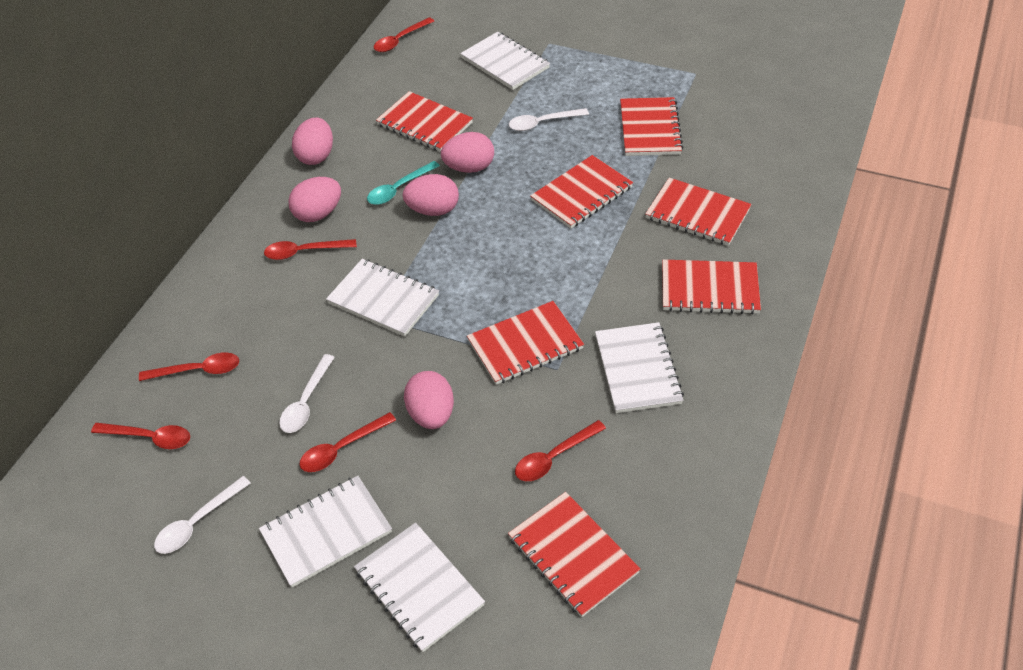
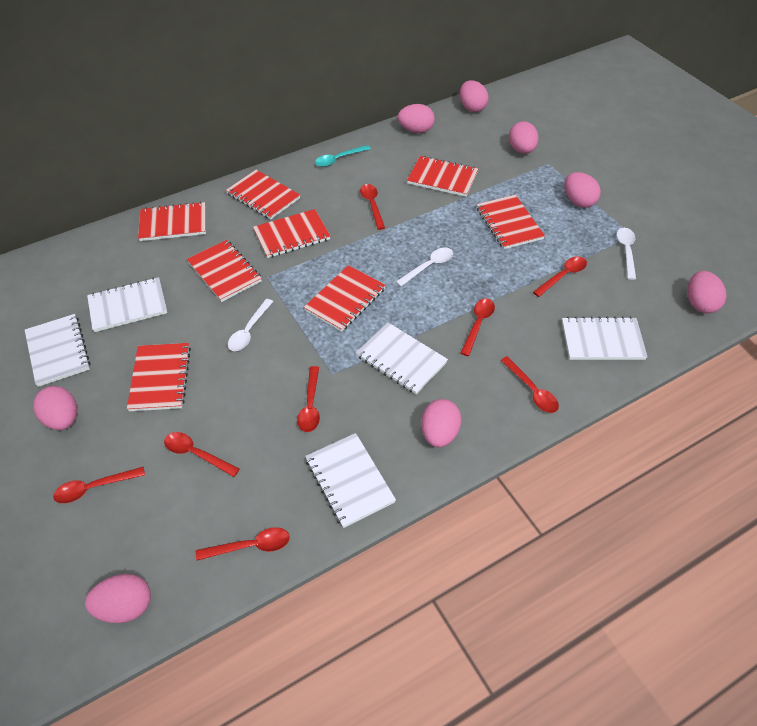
pink egg: [288,177,341,222] [292,118,333,165] [403,174,459,216] [404,371,454,429] [441,132,494,173] = 5 -> [33,386,77,430] [85,574,151,623] [398,104,435,133] [421,399,461,447] [460,80,489,112] [509,121,538,154] [564,172,601,208] [687,271,726,314] = 8
red notebook: [376,91,473,152] [467,301,584,385] [508,492,641,617] [530,155,633,229] [620,97,684,156] [645,178,751,246] [662,260,761,314] = 7 -> [127,343,191,411] [138,202,206,241] [187,240,262,302] [226,170,300,220] [253,209,330,258] [304,265,386,332] [407,156,478,197] [476,195,545,249] = 8
red spoon: [91,423,190,449] [139,352,239,381] [264,239,357,260] [300,412,396,472] [374,17,434,52] [515,420,606,481] = 6 -> [53,467,145,503] [164,432,240,477] [196,527,290,561] [297,366,320,432] [360,184,385,230] [460,298,495,356] [500,356,559,413] [533,256,587,297] = 8

